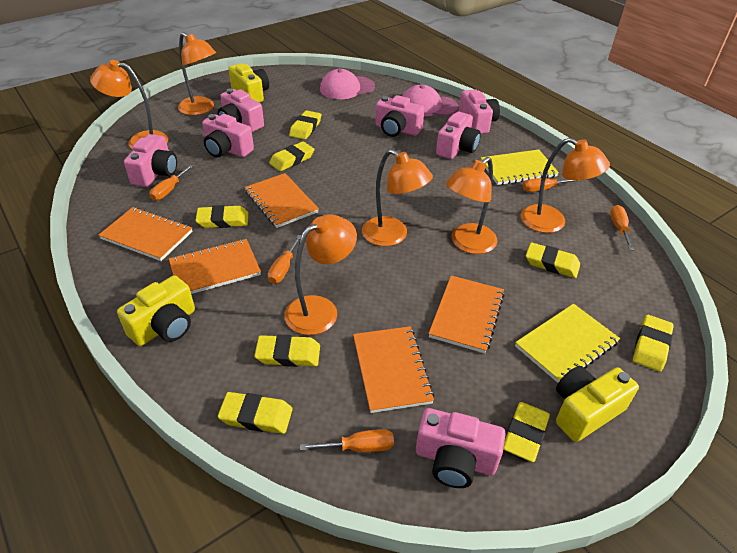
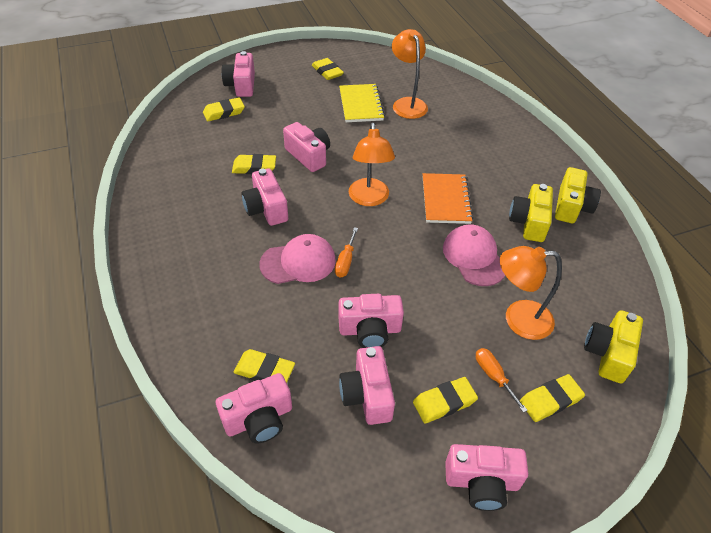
orange lamp: [90,60,168,149] [178,32,216,115] [284,214,357,335] [362,149,433,246] [446,157,497,254] [521,138,610,233] = 6 -> [349,123,395,206] [392,29,428,119] [500,246,562,340] = 3
orange notebook: [99,207,193,261] [169,239,261,294] [244,173,319,228] [353,326,434,413] [428,276,505,353] = 5 -> [423,173,473,224] = 1
orange screwdriver: [149,165,193,201] [268,235,302,284] [300,429,394,452] [523,178,580,192] [610,205,634,250] = 5 -> [335,227,358,277] [476,348,528,413] = 2
yellow eraser: [195,205,248,228] [218,392,293,434] [254,335,320,367] [269,141,314,171] [289,110,322,140] [503,402,550,462] [526,242,580,278] [633,315,674,372] = 8 -> [203,97,245,121] [232,154,276,174] [234,349,295,383] [312,58,344,80] [413,377,478,423] [520,374,585,422] = 6
yellow notebook: [481,149,559,185] [515,304,620,383] = 2 -> [339,84,385,122] = 1

